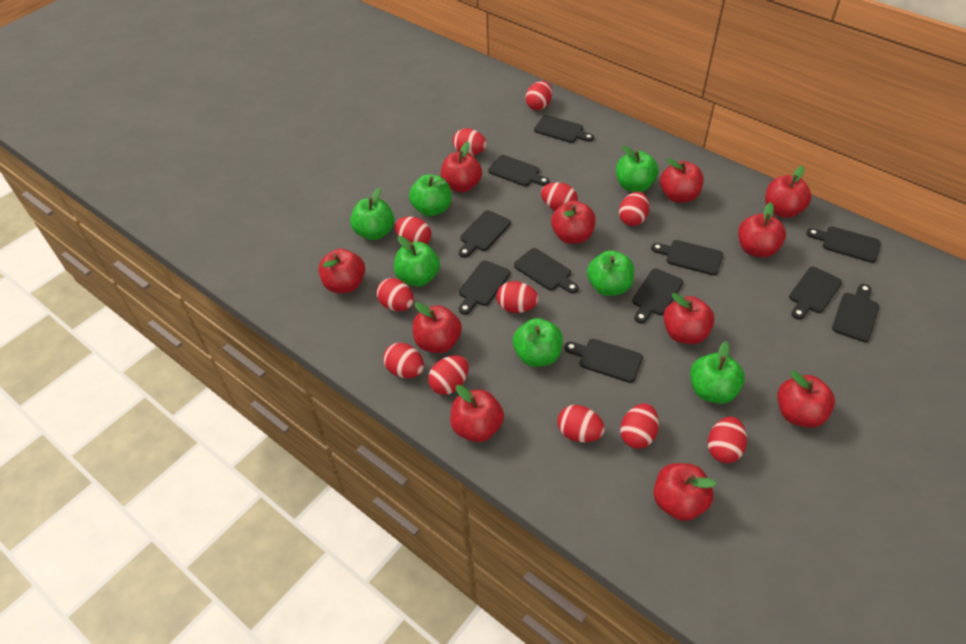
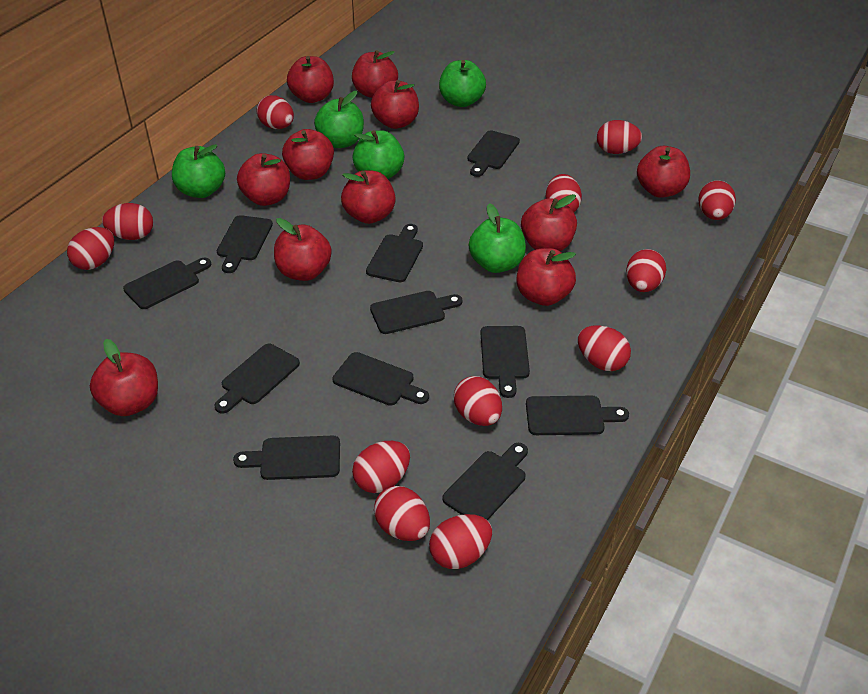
green apple: [350,188,394,240] [394,236,440,287] [409,175,452,216] [513,318,563,367] [587,250,634,296] [616,146,658,192] [690,341,745,404] = 7 -> [172,144,225,198] [314,91,364,148] [352,130,404,179] [439,60,486,107] [469,203,526,273] = 5

